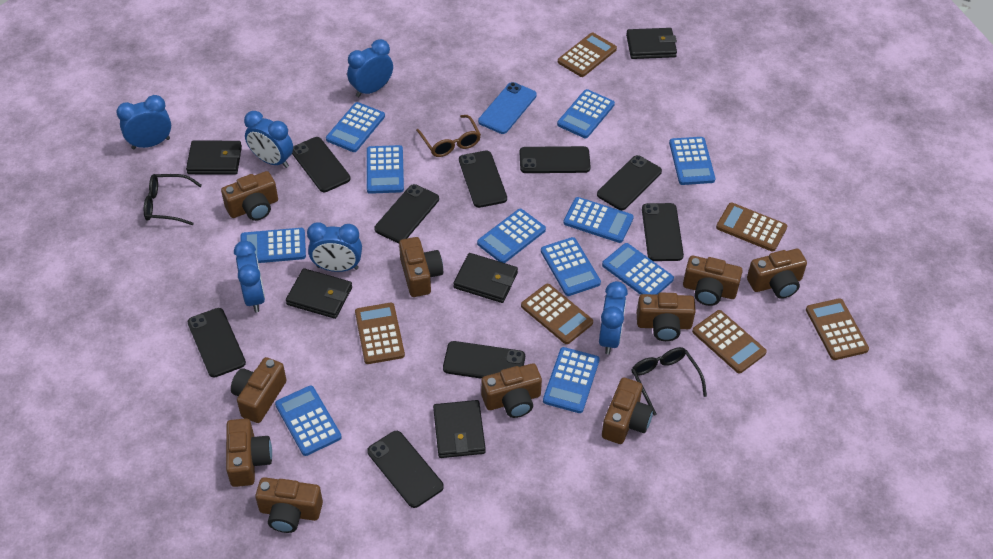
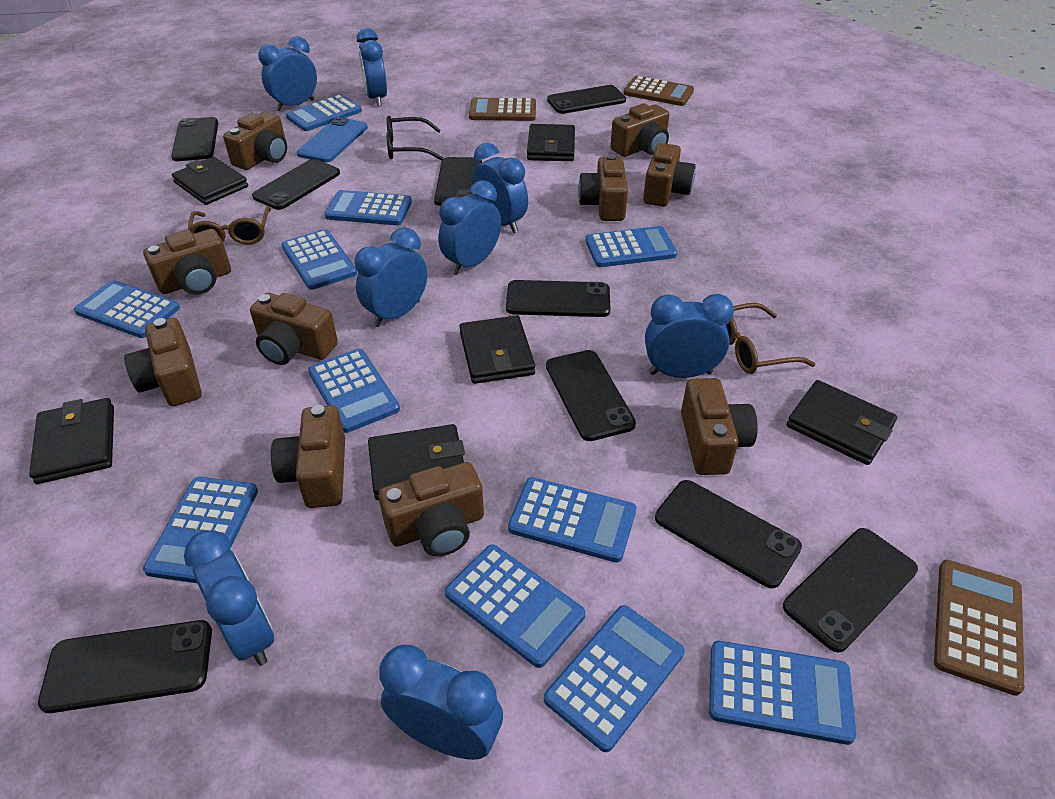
black glasses: [144,174,202,225] [631,347,707,416] = 2 -> [387,116,443,161] = 1
black wallet: [186,140,242,175] [286,268,352,319] [433,400,486,458] [453,253,518,303] [626,28,677,59] = 5 -> [29,398,114,484] [172,157,248,205] [368,424,465,500] [459,315,535,384] [527,124,575,161] [787,380,897,465] = 6
blue clock: [116,95,171,149] [234,241,265,312] [244,111,293,168] [307,222,362,272] [347,39,393,97] [599,281,628,354] = 6 -> [184,530,274,666] [258,36,317,111] [355,227,427,327] [357,28,387,107] [379,645,503,760] [438,180,501,275] [472,143,528,233] [645,294,734,378] = 8
brown calculator: [355,303,405,364] [521,284,593,344] [558,33,617,77] [692,310,767,373] [716,203,787,252] [806,298,869,360] = 6 -> [469,98,536,121] [623,76,694,106] [934,560,1024,696] = 3
brown glasses: [416,115,481,157] = 1 -> [188,205,271,244] [726,303,816,374] = 2

